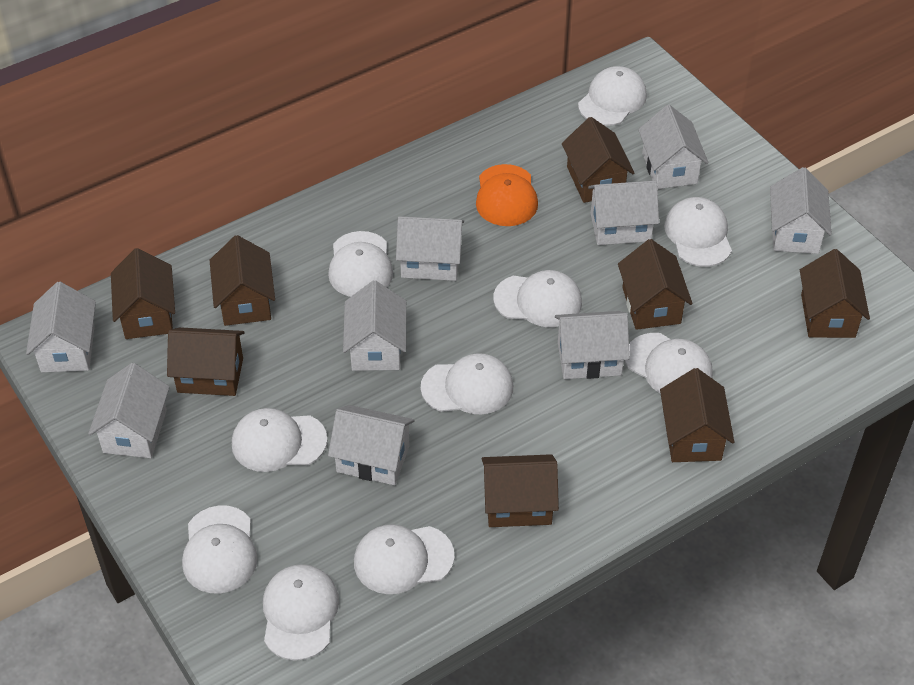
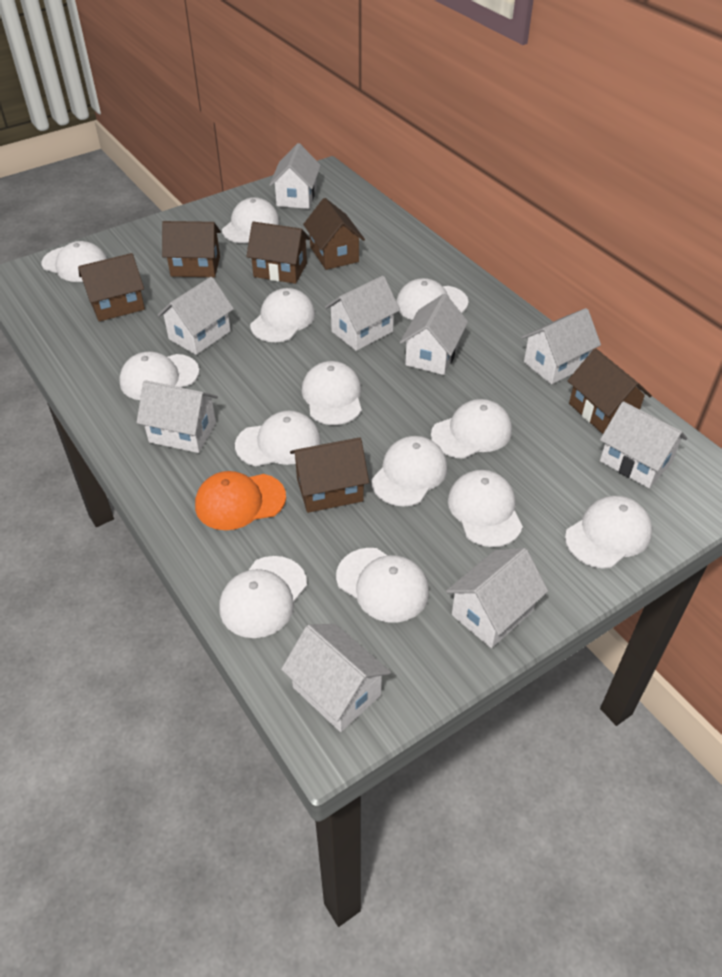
brown house: [111,248,175,339] [167,327,245,396] [210,235,275,326] [482,454,559,527] [562,117,635,203] [618,239,693,330] [660,368,734,462] [800,249,870,338] = 8 -> [78,253,145,322] [162,221,221,277] [246,221,310,284] [290,437,369,513] [303,198,365,270] [568,349,652,434] = 6
white cap: [182,505,258,593] [232,408,327,472] [263,564,339,661] [328,231,393,297] [354,524,454,594] [421,353,513,414] [493,270,582,327] [578,66,647,126] [625,333,713,394] [664,197,732,267] = 10 -> [41,241,107,282] [119,351,200,400] [219,556,307,638] [222,197,279,243] [235,411,321,466] [250,288,315,342] [302,361,362,425] [336,548,429,623] [371,436,448,507] [396,278,469,320] [431,399,512,459] [448,470,523,547] [565,496,652,568] = 13

